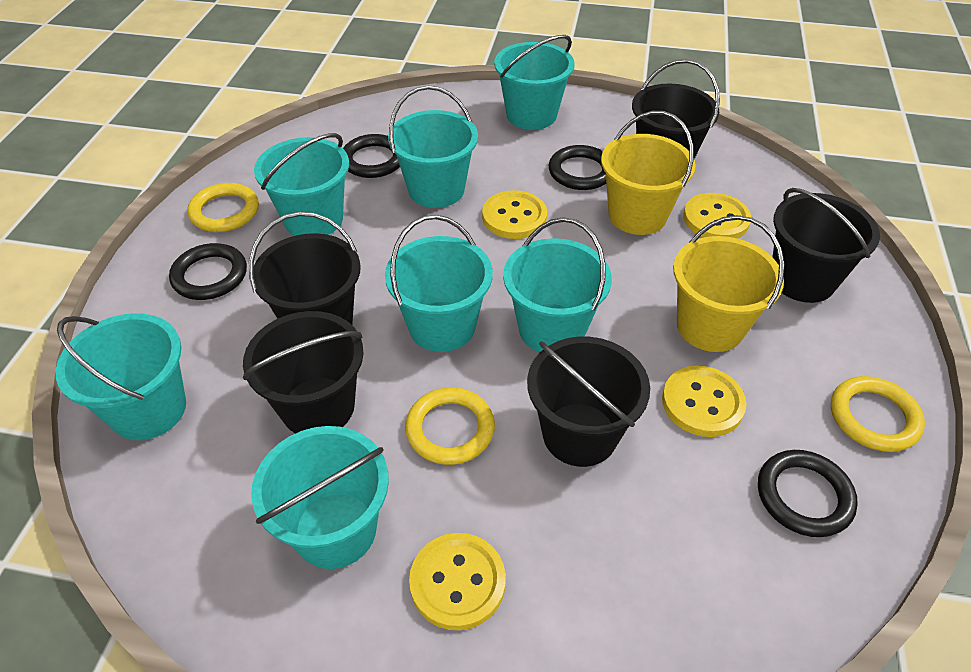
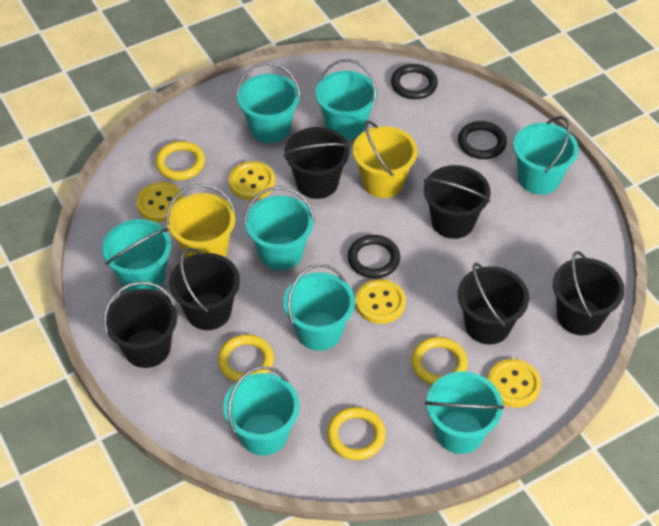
black bucket: [243,311,364,434] [249,212,361,325] [527,337,650,467] [632,59,720,159] [773,188,880,303] = 5 -> [103,281,177,368] [169,248,240,330] [284,127,350,199] [424,165,490,239] [458,263,529,344] [553,251,624,335] = 6
black ring: [169,243,247,300] [343,134,400,178] [549,145,606,190] [758,450,858,537] = 4 -> [347,235,400,279] [391,64,438,99] [458,121,507,159] = 3
turquoise bucket: [56,313,186,440] [251,426,389,569] [254,133,349,236] [385,215,493,352] [388,85,478,208] [494,35,575,130] [503,217,612,352] = 7 -> [102,219,171,292] [223,366,299,456] [236,62,301,143] [244,186,315,270] [283,264,355,351] [315,59,378,140] [425,371,504,454] [513,116,578,194] = 8
yellow ring: [187,183,259,232] [405,387,495,465] [831,376,925,452] = 3 -> [155,141,205,180] [218,334,274,382] [327,407,386,460] [411,337,468,385] = 4

